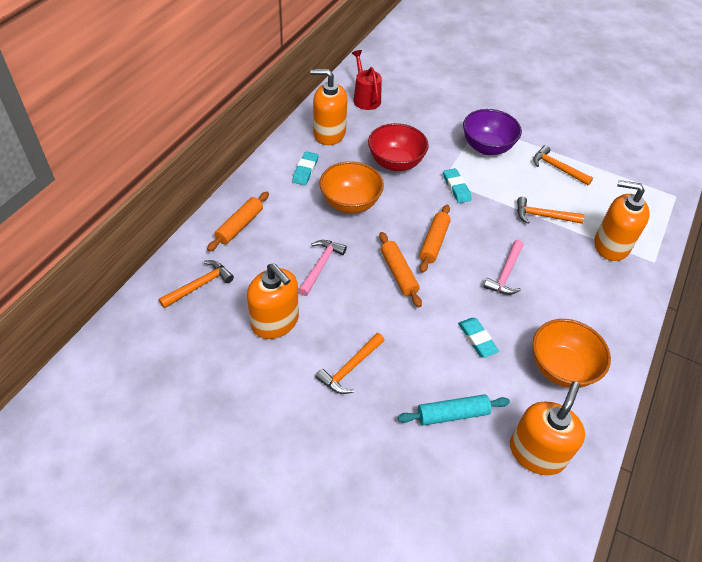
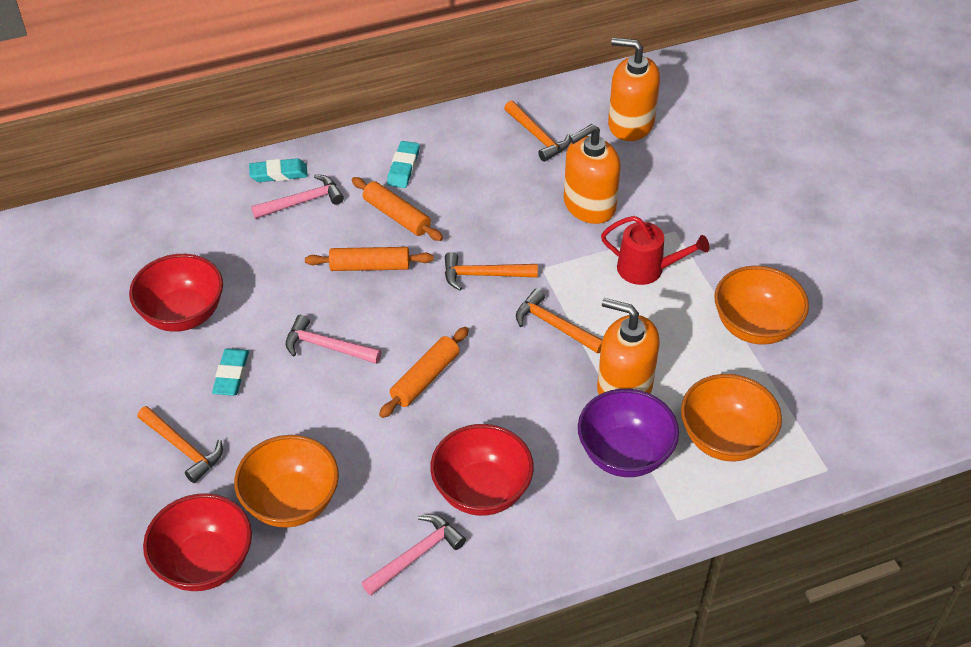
orange bowl: [319,161,384,213] [532,319,611,388] = 2 -> [234,435,339,528] [681,374,782,461] [714,266,809,345] = 3
orange soap dispenser: [247,263,299,339] [310,69,347,145] [510,381,585,475] [594,180,650,261] = 4 -> [564,124,621,224] [597,298,660,395] [608,38,660,141] = 3
pink hammer: [298,240,347,296] [483,240,524,295] = 2 -> [251,174,344,219] [286,315,381,364] [362,514,466,595] = 3
red bowl: [368,123,429,171] = 1 -> [129,254,223,332] [143,493,252,591] [430,424,534,516] = 3
turquoise rolling pin: [398,394,510,426] = 1 -> none = 0

